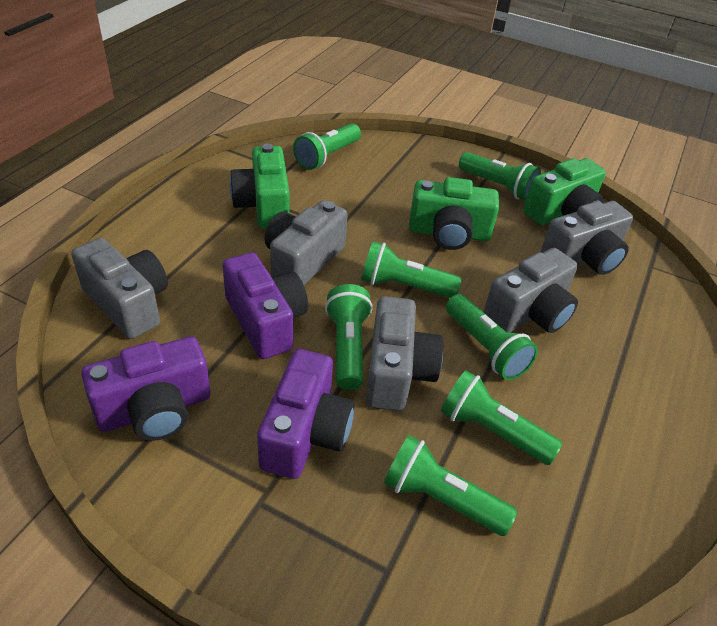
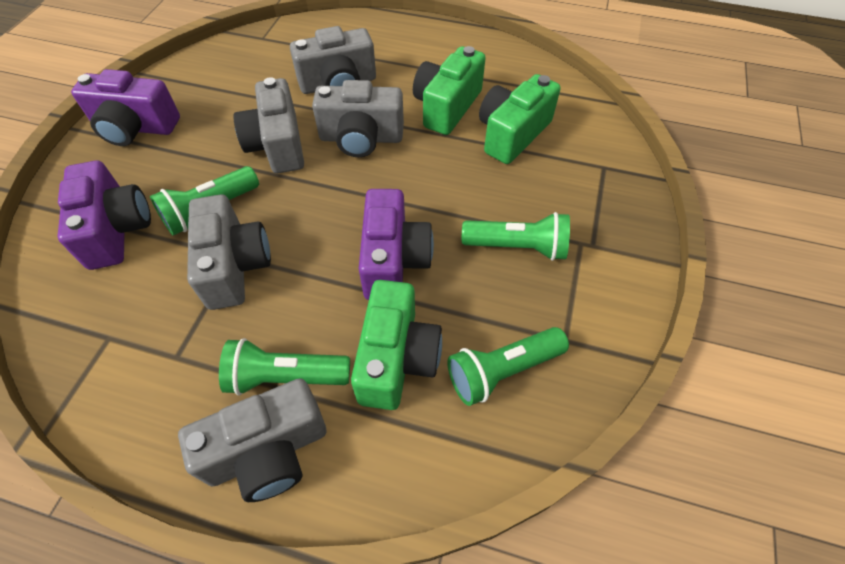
green flashlight: [293,123,361,170] [325,284,373,390] [361,241,462,298] [384,435,517,536] [441,370,562,465] [446,294,538,380] [459,152,541,201] = 7 -> [150,166,259,235] [219,338,350,395] [447,327,569,406] [462,212,570,261] = 4

